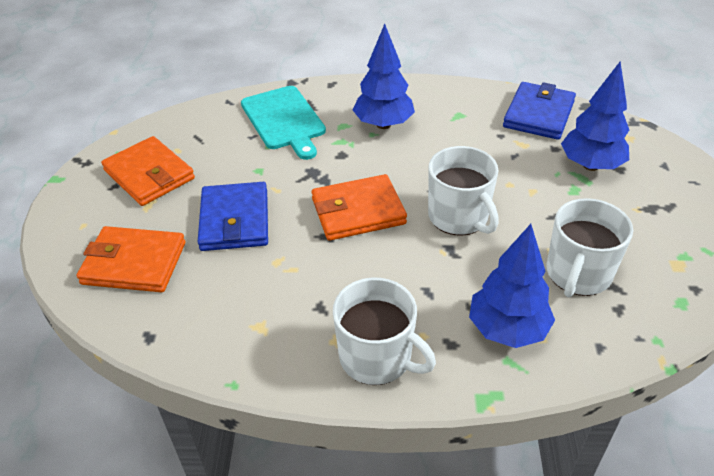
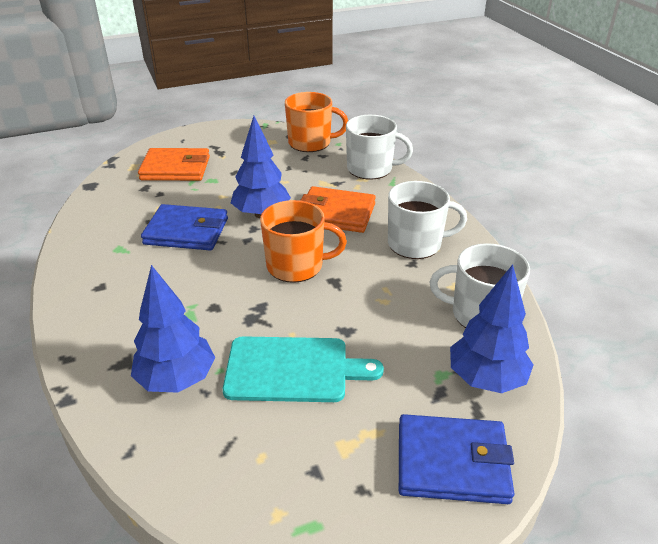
orange mug: none = 0 -> [260,200,347,283] [285,92,348,152] = 2
orange wallet: [77,226,185,292] [101,136,195,206] [312,174,407,241] = 3 -> [138,148,210,181] [300,186,376,233] = 2

